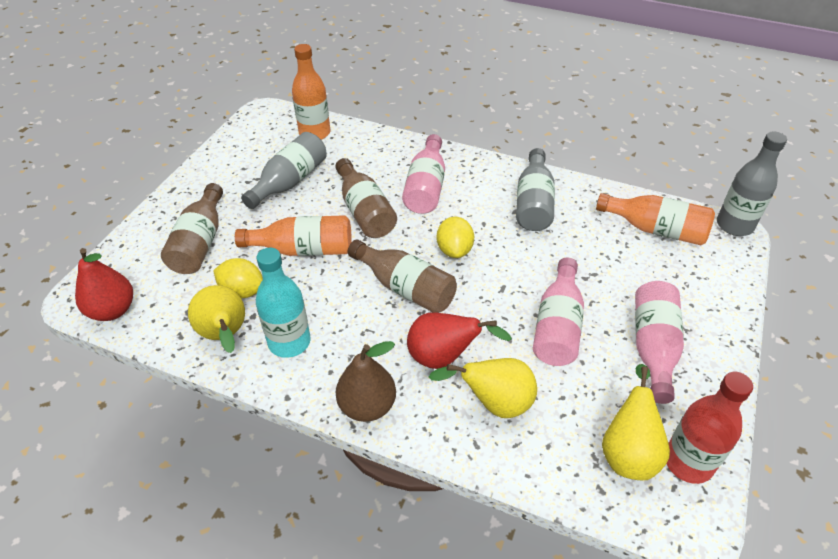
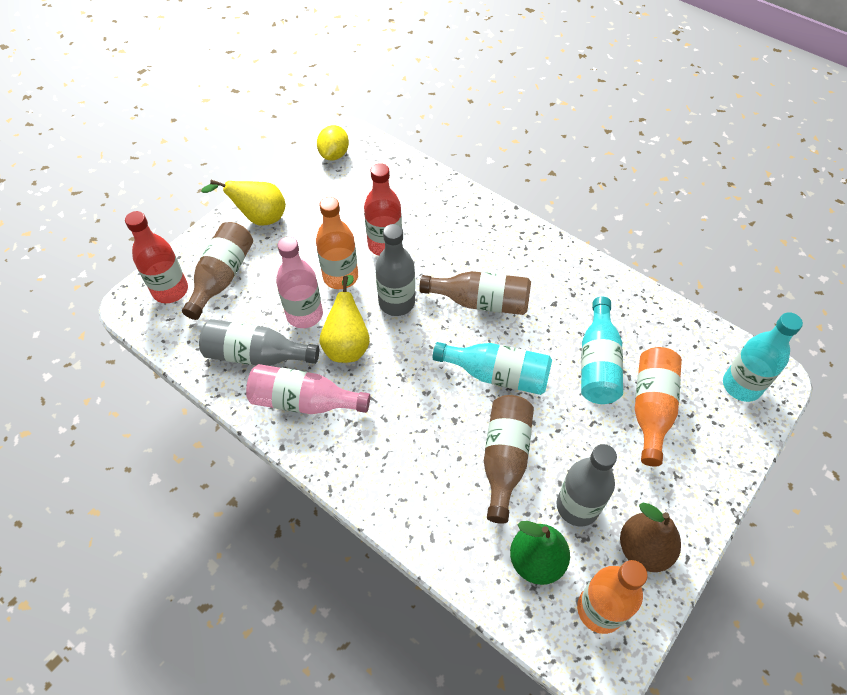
green pear: none = 0 -> [510,521,570,585] = 1
pink bottle: [402,134,445,214] [533,258,584,366] [635,281,684,404] = 3 -> [246,364,370,414] [276,237,323,328] = 2
red bottle: [667,372,753,484] = 1 -> [125,211,188,303] [364,163,402,255] = 2
red pear: [75,248,133,321] [407,312,512,369] = 2 -> none = 0
turquoise bottle: [256,248,311,358] = 1 -> [433,342,552,395] [581,297,623,404] [723,312,803,402] = 3
yellow lemon: [213,258,263,299] [437,216,474,258] = 2 -> [317,125,349,161] = 1
yellow pear: [188,285,245,353] [429,358,537,418] [602,364,670,480] = 3 -> [201,180,286,226] [320,275,370,363] = 2

